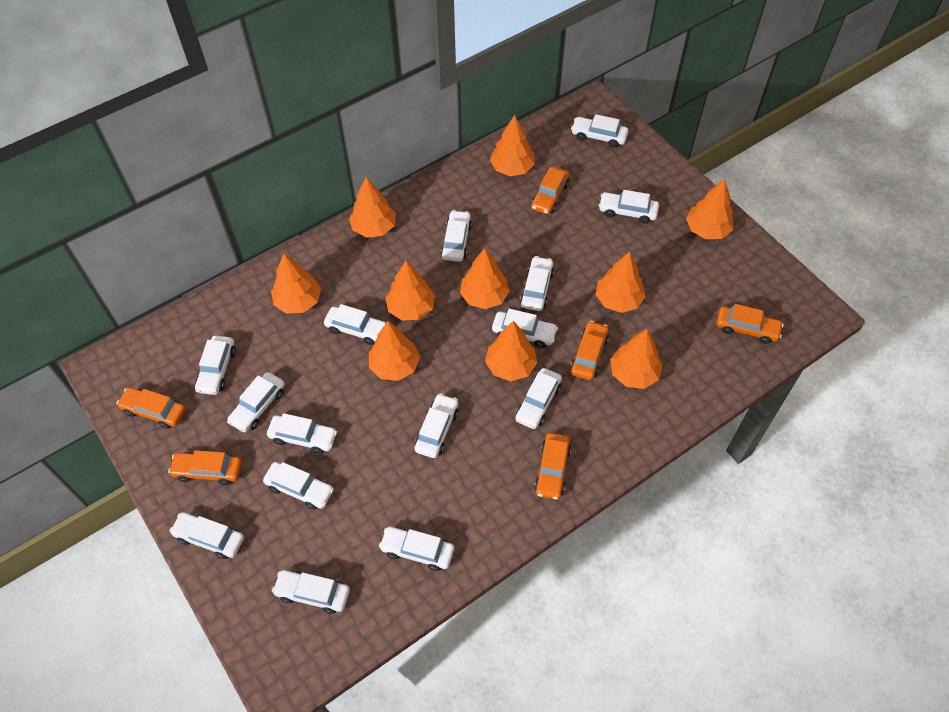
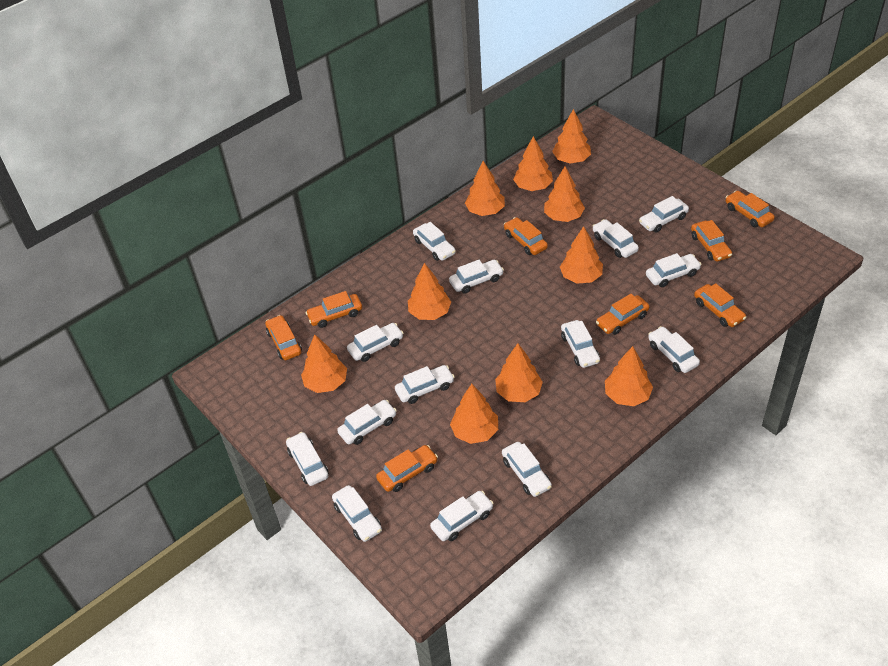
orange car: [117,387,186,429] [168,450,242,485] [531,167,570,215] [534,433,571,500] [570,321,609,380] [716,304,784,344] = 6 -> [265,315,302,360] [306,291,362,328] [376,445,438,492] [504,217,548,255] [596,294,650,335] [691,220,732,262] [694,283,747,327] [725,191,775,228] = 8
white car: [169,512,244,559] [195,336,236,395] [227,372,285,432] [263,462,334,510] [267,413,337,454] [272,570,350,614] [324,304,386,345] [379,527,454,571] [415,393,458,458] [441,210,472,262] [492,309,558,348] [515,368,562,429] [520,256,554,311] [571,114,628,148] [599,190,659,224] = 15 -> [286,432,328,486] [332,485,382,542] [337,400,397,445] [347,323,403,362] [395,365,454,404] [413,222,456,261] [430,491,494,541] [449,260,504,293] [502,442,552,497] [561,320,600,368] [592,219,639,258] [639,196,689,233] [646,253,702,287] [648,326,700,373] = 14

